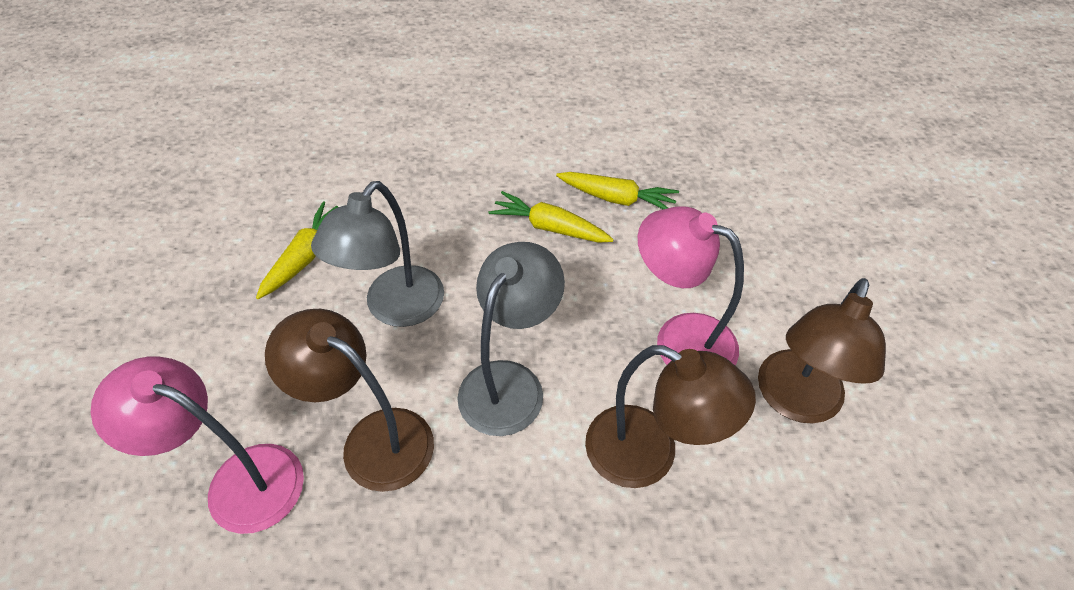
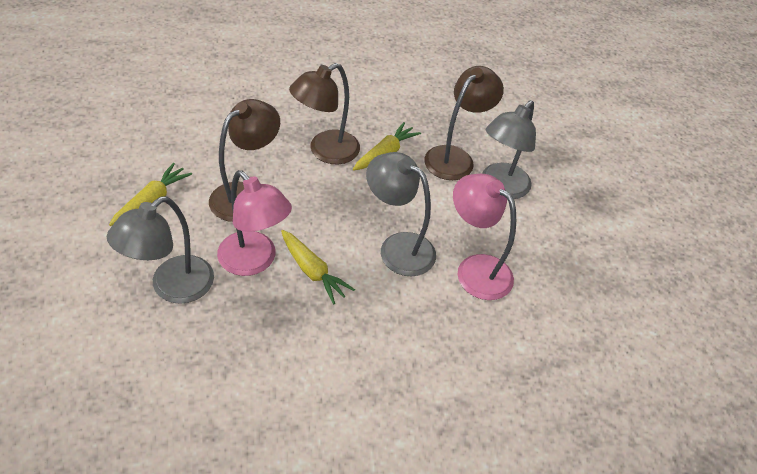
grey lamp: [311,181,444,327] [457,242,565,436] = 2 -> [107,196,214,304] [366,152,436,276] [482,101,536,199] = 3

